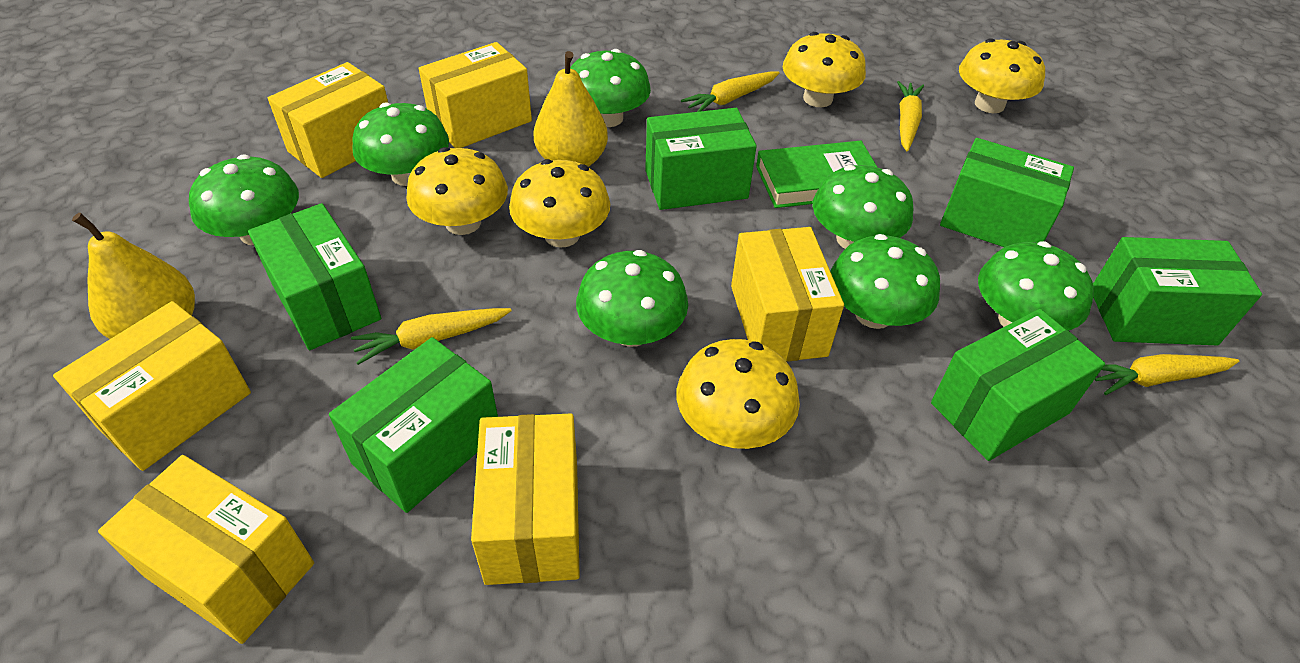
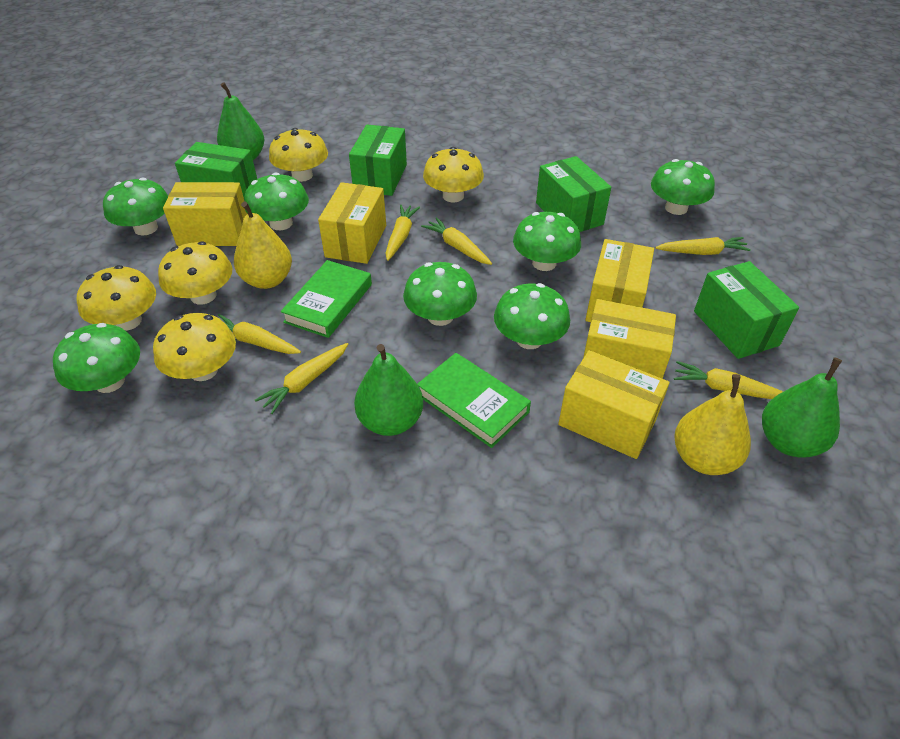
green book: [756,141,878,208] = 1 -> [281,260,372,338] [417,353,531,448] = 2
green box: [248,203,381,350] [329,337,498,513] [645,108,757,210] [931,309,1105,461] [940,138,1074,247] [1093,237,1262,345] = 6 -> [175,142,257,199] [349,124,407,196] [536,156,611,232] [694,261,799,359] = 4
green pear: none = 0 -> [217,82,264,160] [354,344,423,436] [762,358,842,458] = 3
yellow box: [53,301,251,471] [98,455,314,644] [268,62,388,178] [419,42,532,148] [471,413,580,585] [731,227,844,362] = 6 -> [163,182,248,246] [318,182,386,264] [558,350,670,459] [583,299,676,379] [585,239,654,322] = 5
yellow carrot: [351,308,512,365] [681,71,780,112] [897,81,924,152] [1095,354,1239,395] = 4 -> [218,314,301,354] [255,343,348,414] [386,205,420,261] [421,217,492,265] [655,237,751,255] [674,361,783,399] = 6

